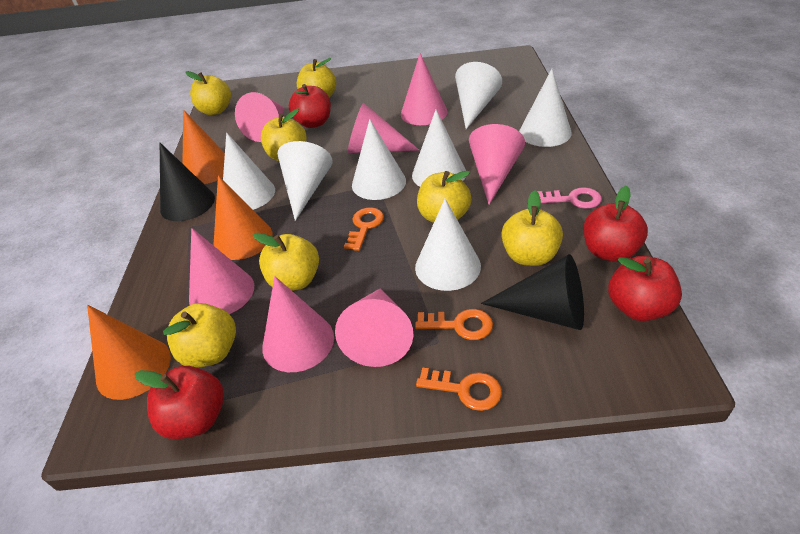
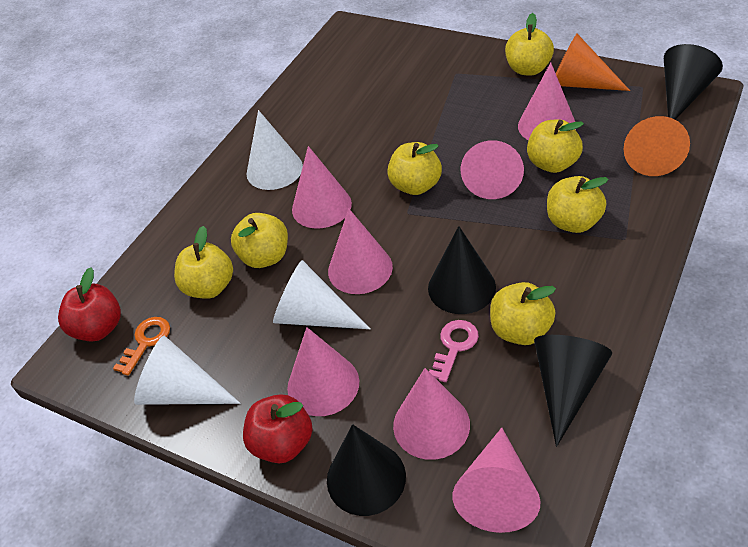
black cone: [160,143,215,221] [481,254,584,330] = 2 -> [327,424,406,516] [428,226,496,314] [534,335,612,447] [664,44,723,120] = 4
orange cone: [87,305,171,400] [182,110,225,184] [213,175,272,260] = 3 -> [556,34,630,91] [623,116,690,176] = 2
orange key: [344,207,384,251] [415,309,493,340] [416,367,502,411] = 3 -> [113,317,170,376] = 1
red apple: [135,366,224,439] [289,84,331,128] [583,186,648,262] [608,256,682,321] = 4 -> [58,267,121,342] [243,394,313,463] = 2
white cone: [223,133,275,210] [277,141,332,221] [352,119,406,200] [412,110,466,186] [415,199,481,291] [455,62,502,129] [519,69,572,147] = 7 -> [134,336,240,405] [246,110,303,190] [273,260,370,329] = 3

